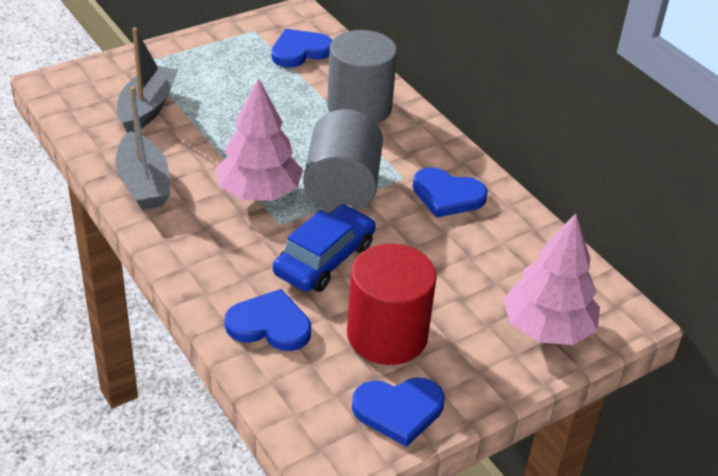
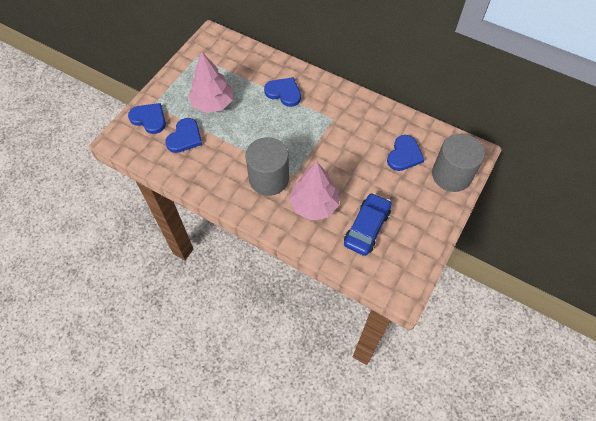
grey boat: [115,86,170,210] [117,27,178,133] = 2 -> none = 0
red cylinder: [347,244,437,365] = 1 -> none = 0

